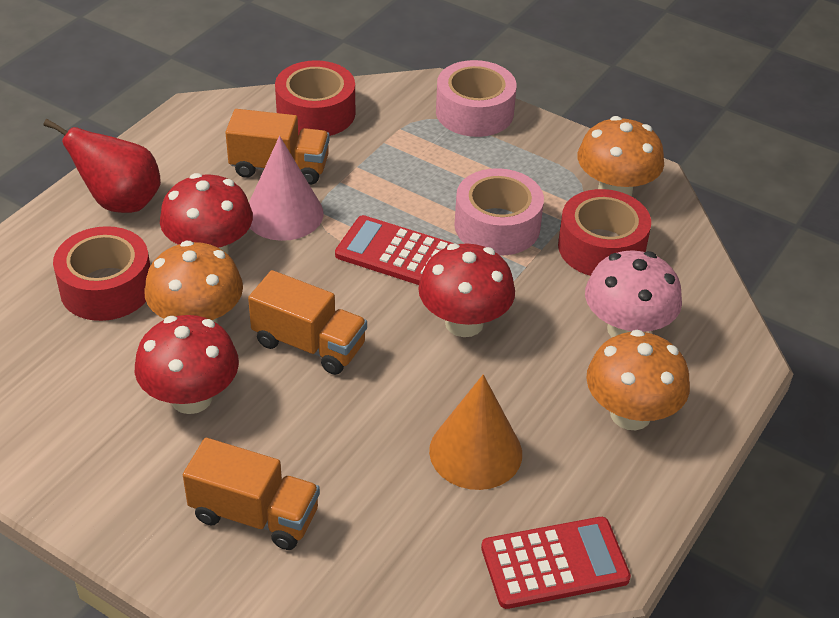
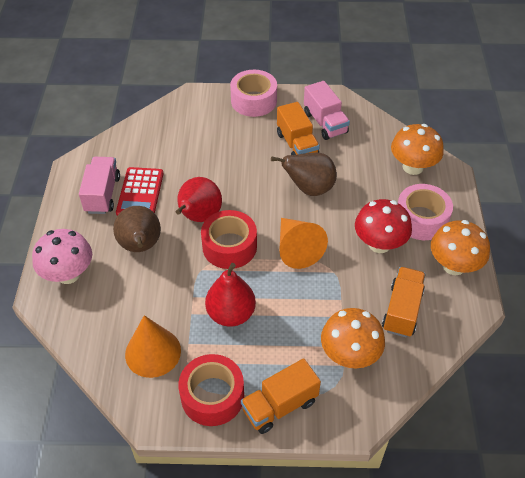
brown pear: none = 0 -> [113,206,161,252] [271,153,337,196] = 2
orange cone: [429,374,522,490] = 1 -> [125,315,181,378] [279,218,328,269] = 2
pink cone: [249,136,324,241] = 1 -> none = 0
pink truck: none = 0 -> [79,157,120,214] [304,81,350,140] = 2
red calculator: [335,215,454,285] [481,517,631,609] = 2 -> [116,167,163,216] = 1
red mushroom: [135,315,239,414] [160,173,253,254] [418,243,515,337] = 3 -> [355,199,412,253] = 1
red pear: [44,119,161,213] = 1 -> [176,177,222,222] [205,263,256,327] = 2
red tape: [53,226,150,321] [275,60,355,136] [558,189,651,276] = 3 -> [178,354,244,426] [201,210,257,269] = 2

